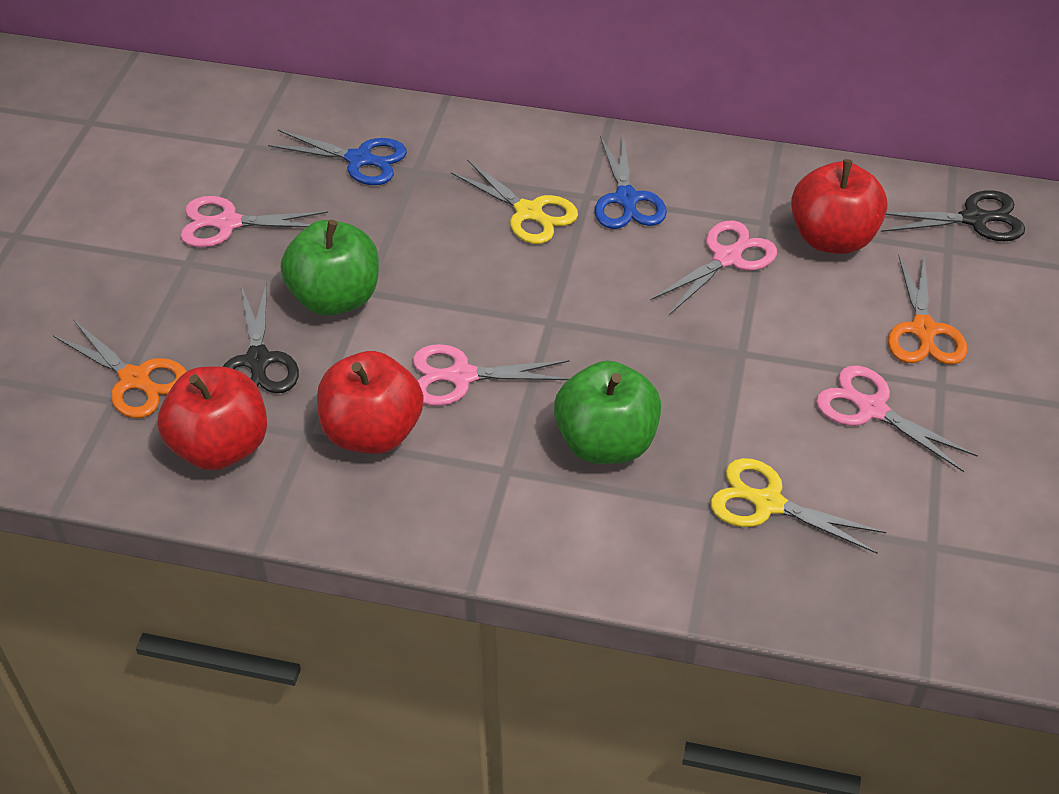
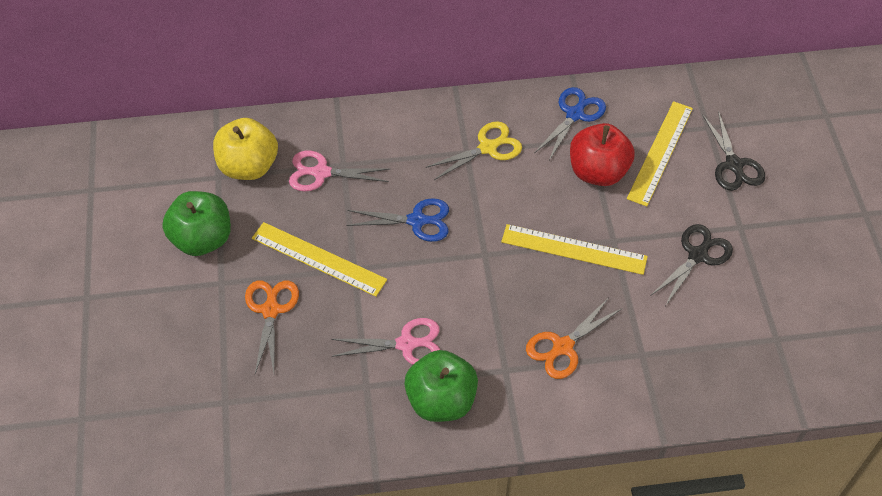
pink scissors: [180,196,328,247] [413,344,569,406] [650,221,777,314] [816,366,978,472] = 4 -> [289,151,389,191] [331,318,440,365] = 2
red apple: [157,366,267,470] [317,351,423,454] [791,159,888,254] = 3 -> [570,123,635,186] = 1
yellow apple: none = 0 -> [213,118,278,180] = 1
yellow ruler: none = 0 -> [252,222,387,297] [501,224,648,275] [627,101,693,207] = 3
yellow scissors: [451,159,578,244] [710,458,886,554] = 2 -> [425,121,522,180] = 1

